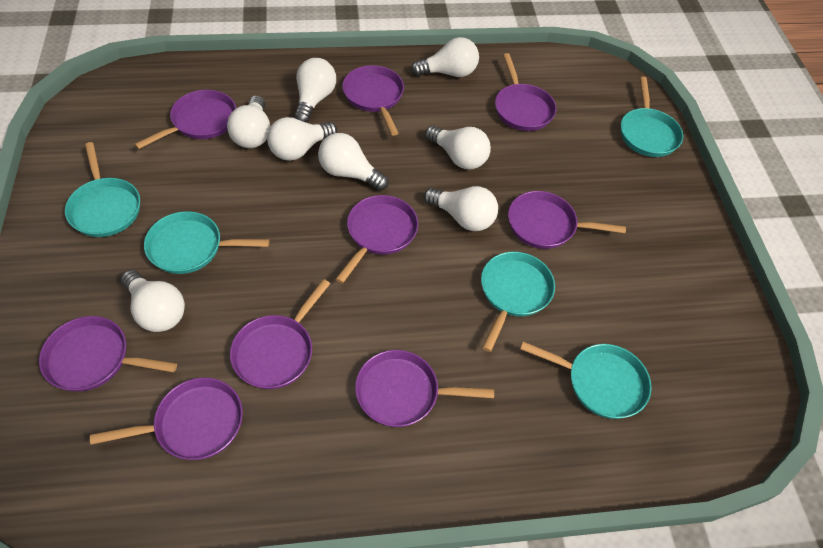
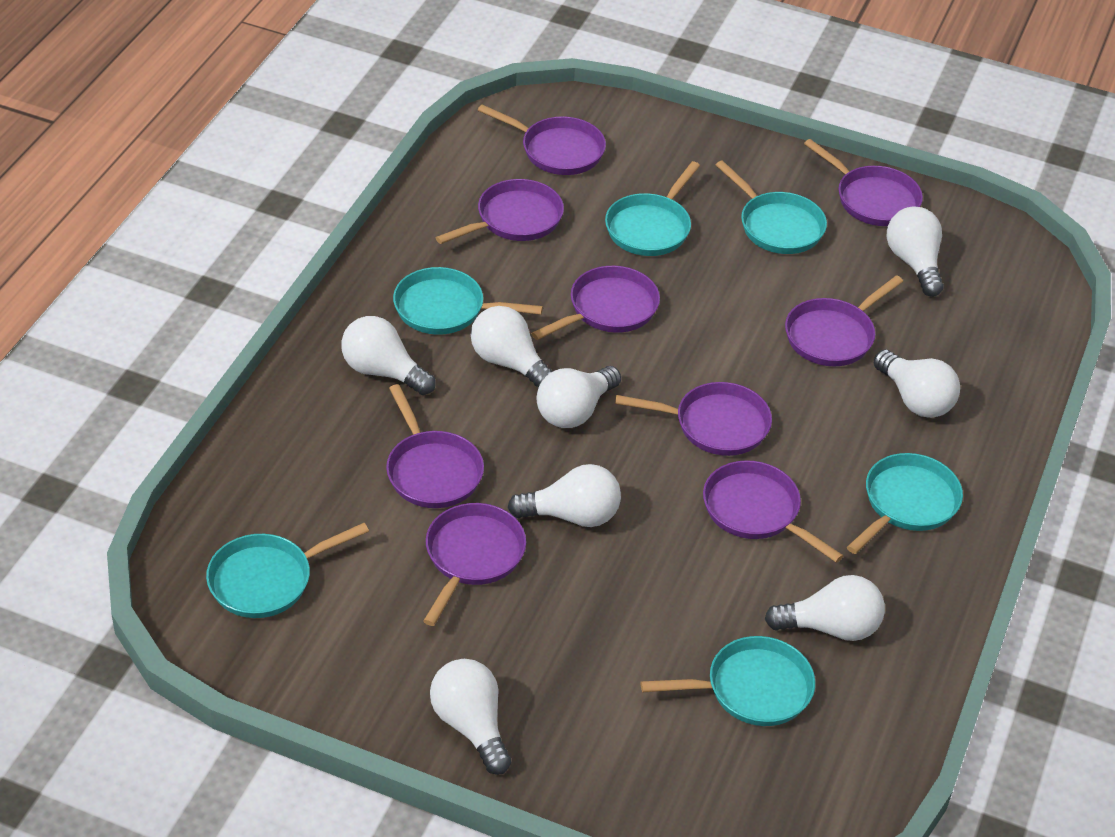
turquoise pan: [65,142,140,237] [144,211,269,274] [481,252,555,352] [520,342,652,419] [621,77,683,157] = 5 -> [206,523,369,618] [393,267,543,335] [605,161,700,256] [640,636,815,726] [716,160,827,254] [847,453,963,554] = 6

